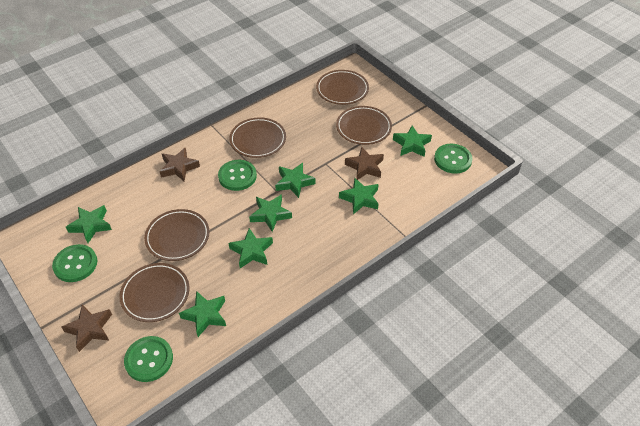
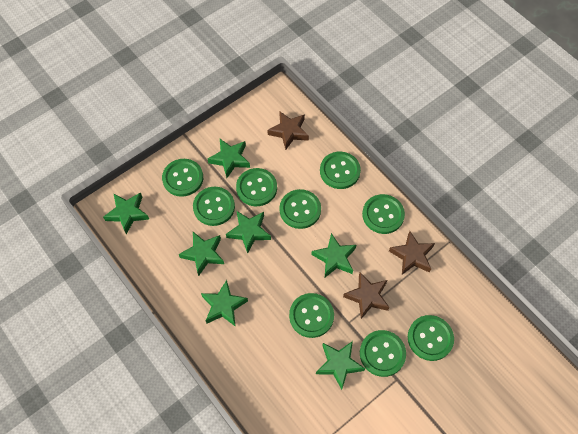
brown plate: [119,263,189,322] [144,209,210,261] [229,117,286,158] [316,70,369,105] [336,106,392,145] = 5 -> none = 0
green button: [52,244,97,282] [124,336,173,382] [218,160,257,191] [434,144,472,174] = 4 -> [162,159,203,197] [193,187,235,226] [236,168,277,206] [279,189,321,229] [289,293,334,338] [320,152,361,189] [360,330,406,377] [362,194,405,234] [408,315,454,361] = 9

